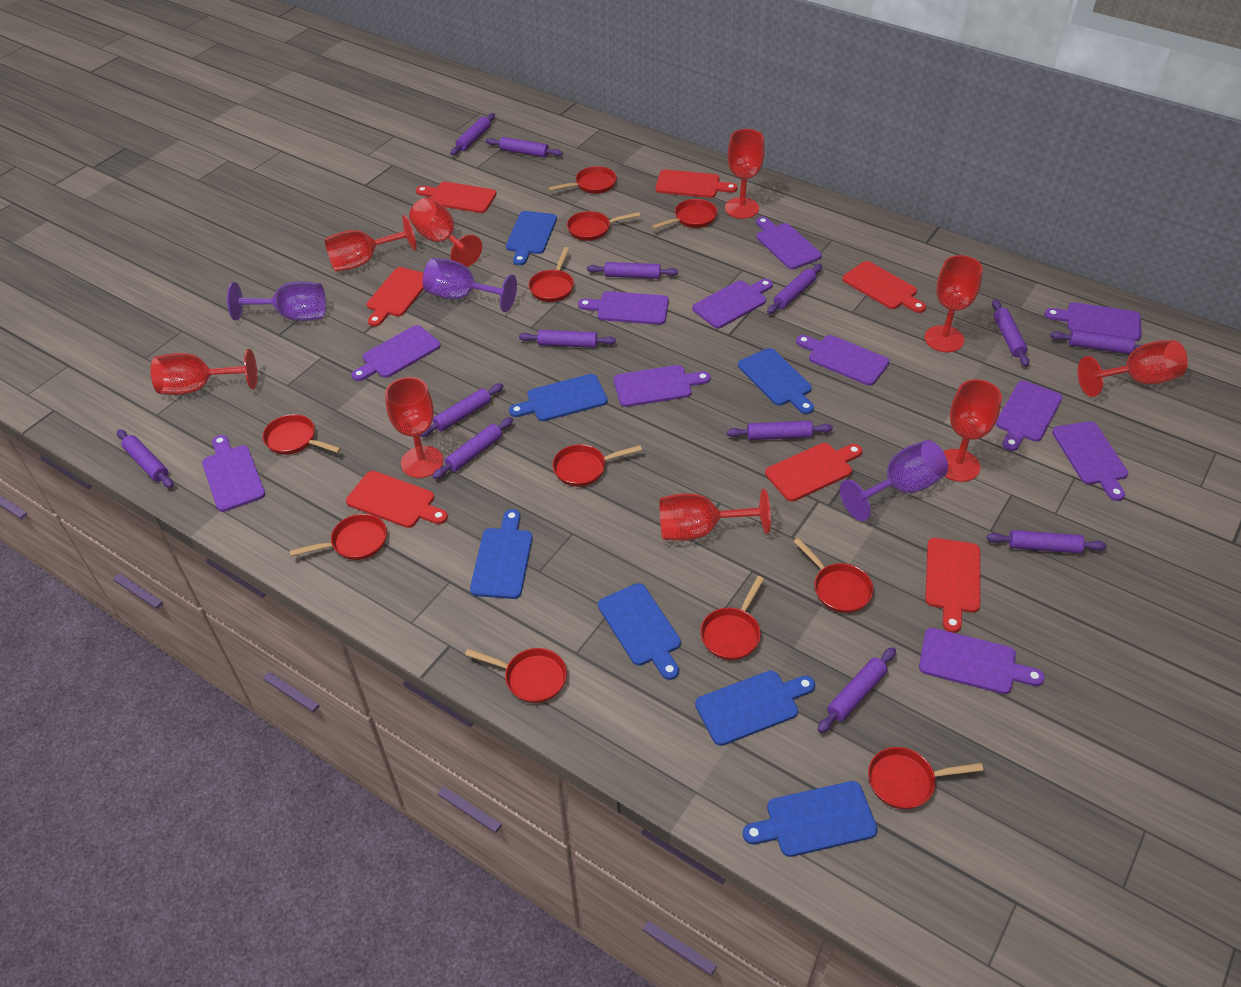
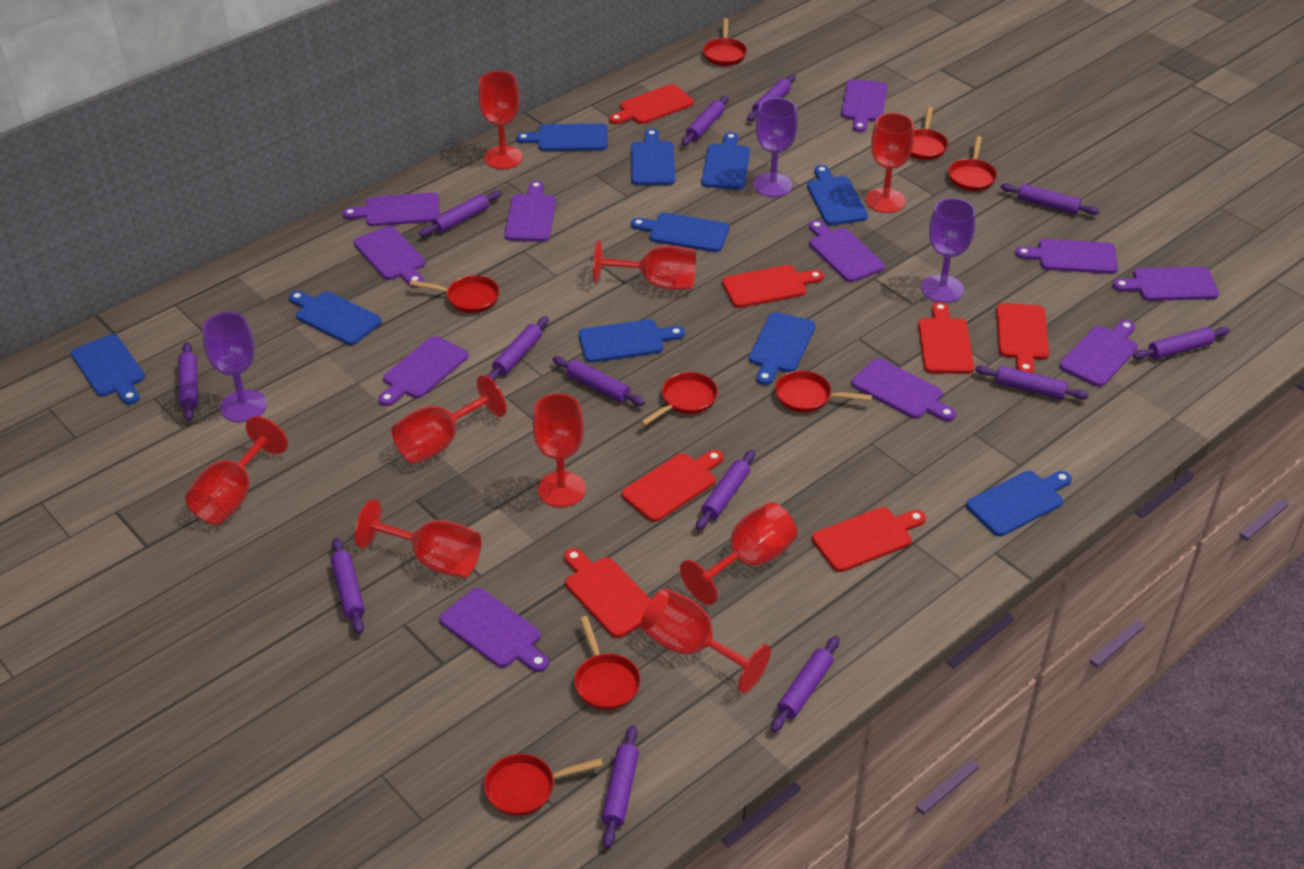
blue cutting board: [470,509,533,599] [506,211,557,265] [509,374,608,421] [598,583,681,680] [695,671,815,746] [738,348,814,414] [743,781,878,857] = 7 -> [71,334,145,405] [289,291,382,345] [516,123,608,151] [578,319,685,363] [631,129,675,185] [631,213,730,252] [702,132,750,190] [749,312,816,385] [807,165,868,225] [966,471,1072,536] = 10
red pan: [263,414,341,455] [290,514,387,560] [465,648,567,703] [528,247,574,302] [549,166,617,194] [552,444,642,487] [567,211,640,241] [652,199,717,229] [700,576,764,660] [793,538,874,613] [868,747,983,810] = 11 -> [410,276,500,313] [484,754,603,816] [574,616,641,710] [640,372,718,426] [703,18,747,66] [775,371,872,413] [910,107,948,160] [948,136,997,191] = 8

